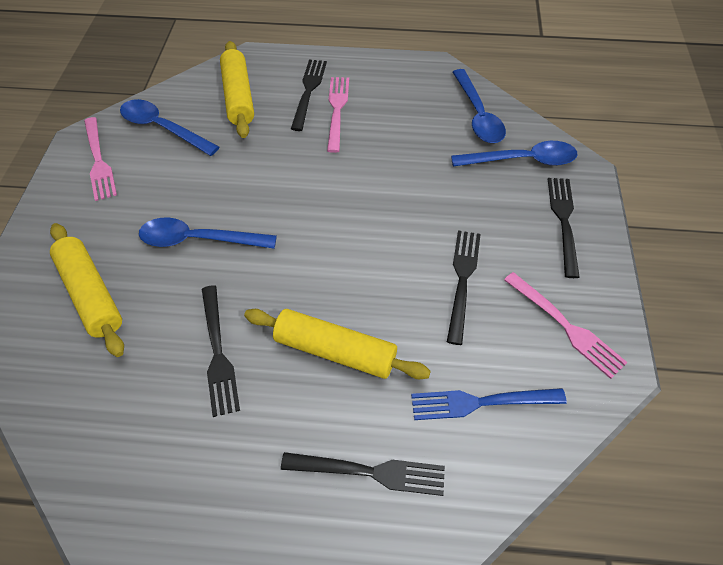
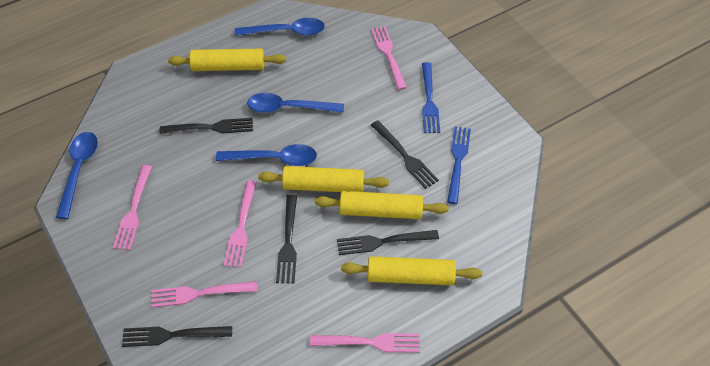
blue fork: [411,388,567,420] = 1 -> [422,62,440,133] [447,126,471,204] = 2
pink fork: [84,117,117,201] [327,77,349,153] [504,272,628,379] = 3 -> [113,165,152,250] [151,281,257,308] [223,180,257,268] [310,333,420,353] [371,26,407,90] = 5
yellow rolling pin: [50,223,124,357] [220,41,254,138] [244,309,431,379] = 3 -> [168,49,286,71] [258,166,389,192] [315,191,449,219] [341,256,482,285] = 4

